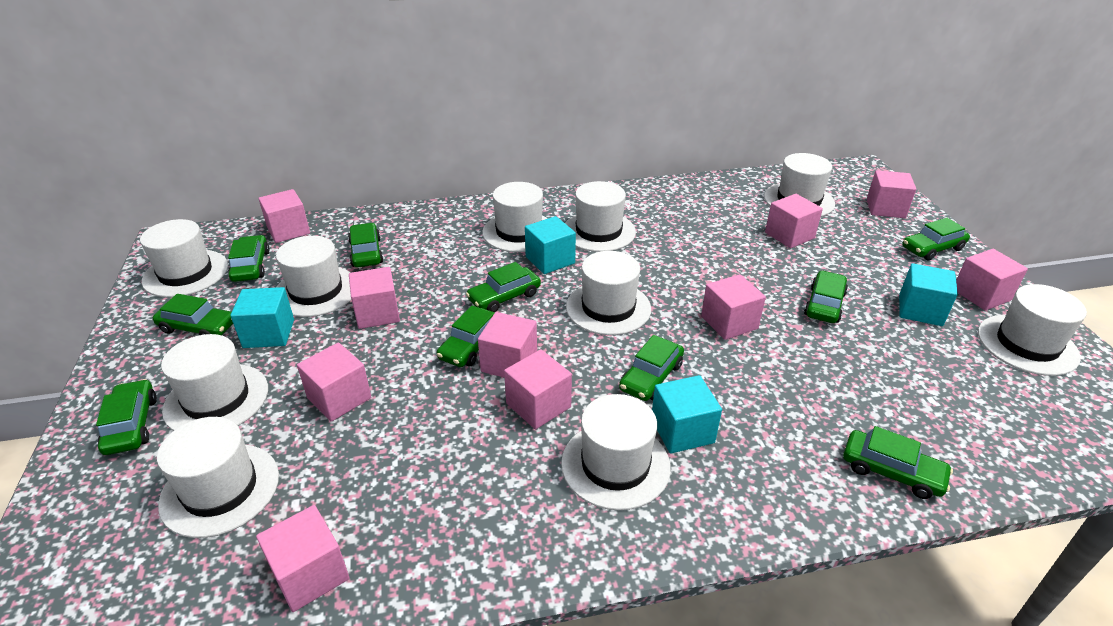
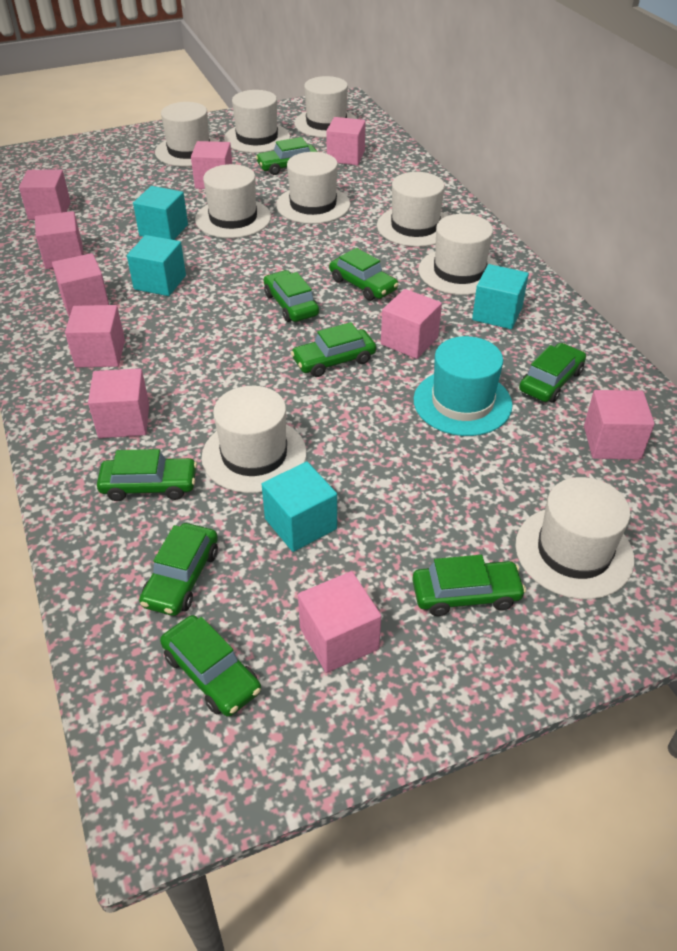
green car: [96,379,157,455] [153,294,233,335] [228,235,270,282] [348,223,383,267] [437,305,495,367] [466,262,541,312] [619,335,684,401] [804,271,848,323] [843,426,953,499] [902,218,970,260] = 10 -> [97,449,197,501] [139,523,218,616] [160,615,261,717] [256,137,318,175] [264,270,319,322] [291,322,376,377] [329,248,399,301] [412,555,526,616] [519,343,586,402] = 9
turquoise hat: none = 0 -> [413,336,513,436] = 1
white hat: [140,219,228,297] [157,417,279,538] [161,334,268,431] [276,236,351,317] [482,182,548,252] [561,394,671,510] [565,181,636,252] [566,251,651,335] [764,153,835,217] [978,284,1087,376] = 10 -> [155,102,219,167] [195,164,271,238] [202,386,307,493] [224,90,290,153] [276,152,350,224] [294,76,357,138] [377,172,447,247] [418,214,499,295] [515,477,634,599] = 9

